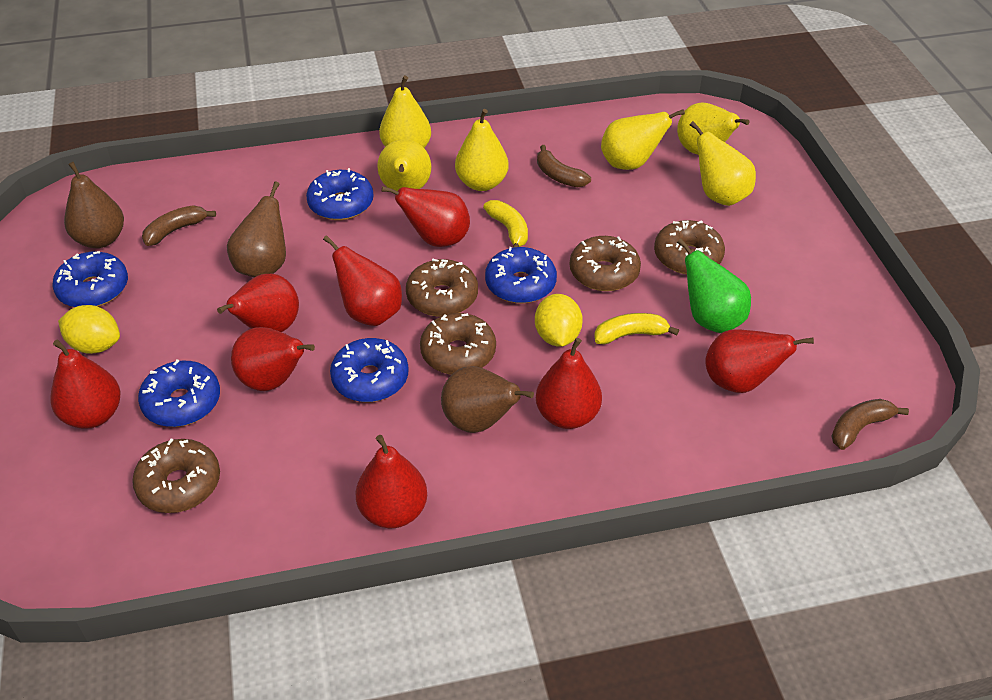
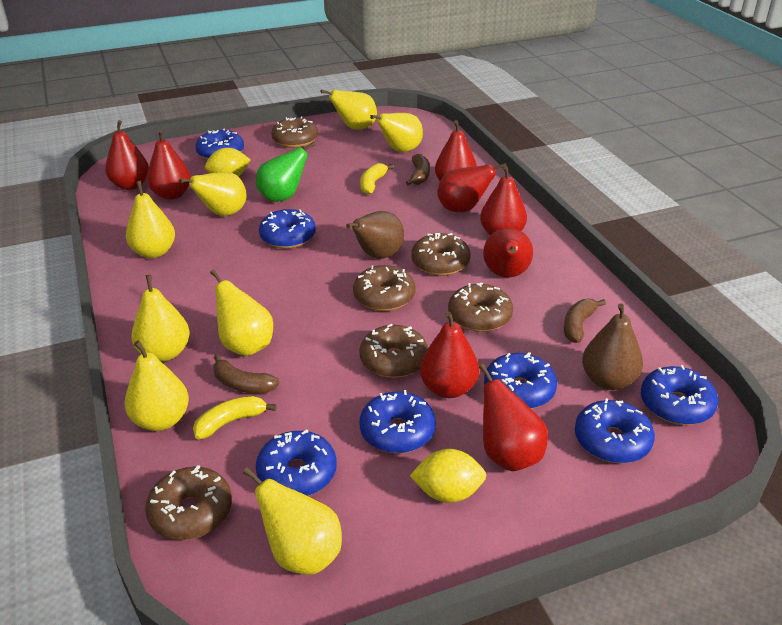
blue donut: [52,251,128,307] [138,360,220,427] [306,168,374,220] [330,338,409,402] [485,247,557,303] = 5 -> [195,128,244,160] [256,429,337,496] [259,209,316,249] [360,390,436,453] [484,352,557,409] [575,398,655,463] [641,365,718,425] = 7
brown donut: [132,439,220,513] [406,259,478,317] [420,313,496,375] [570,236,641,291] [654,220,725,274] = 5 -> [145,465,232,540] [271,116,318,148] [353,265,416,311] [359,324,428,378] [411,233,471,276] [448,283,513,332] = 6
brown pear: [64,162,124,248] [227,181,286,277] [441,366,534,433] = 3 -> [346,211,404,259] [582,303,643,390] = 2
yellow pear: [377,139,431,191] [379,76,431,148] [455,109,509,191] [601,109,685,170] [677,103,749,155] [690,121,756,206] = 6 -> [125,341,189,431] [126,181,175,258] [131,275,190,361] [179,172,247,216] [210,270,273,356] [243,467,342,575] [320,90,377,130] [370,113,423,152] = 8

